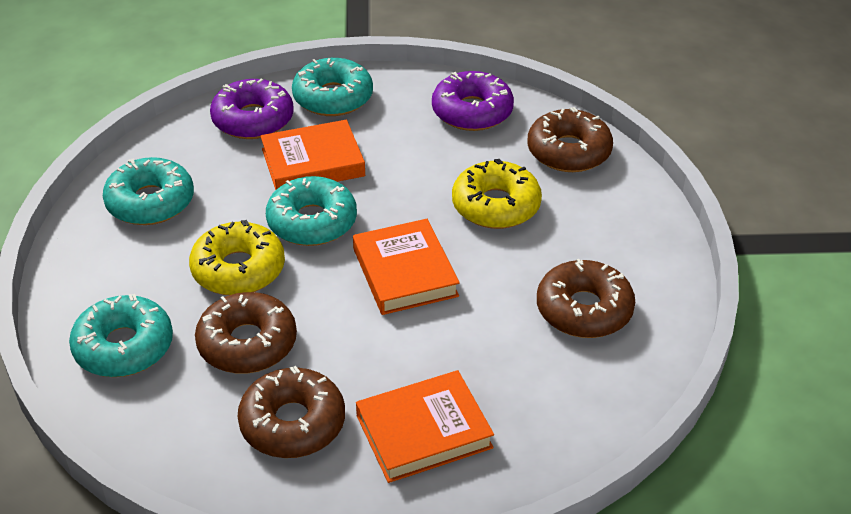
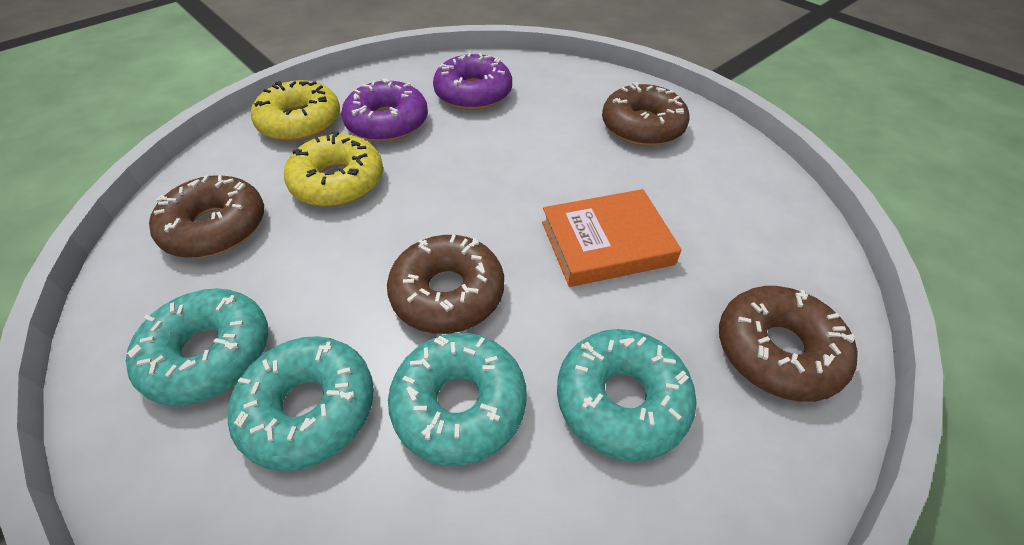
orange book: [260,120,365,190] [353,219,460,315] [356,370,494,483] = 3 -> [542,189,682,287] = 1

